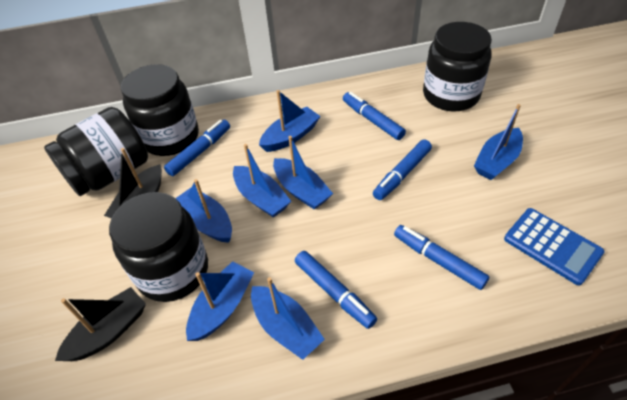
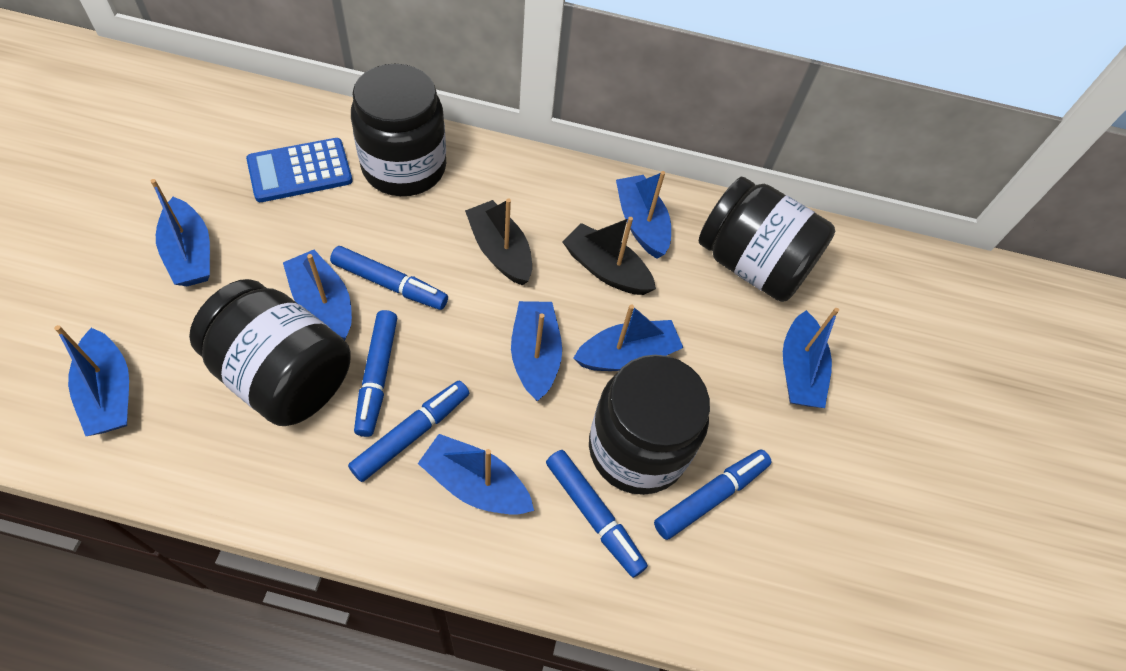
blue boat: [175,179,232,243] [186,261,254,341] [233,144,291,218] [251,277,325,360] [259,90,320,152] [273,136,333,210] [474,104,523,180] = 7 -> [54,325,129,436] [150,179,210,286] [283,250,352,340] [418,434,534,515] [511,301,562,401] [573,304,683,371] [616,171,671,259] [783,308,839,408] = 8

